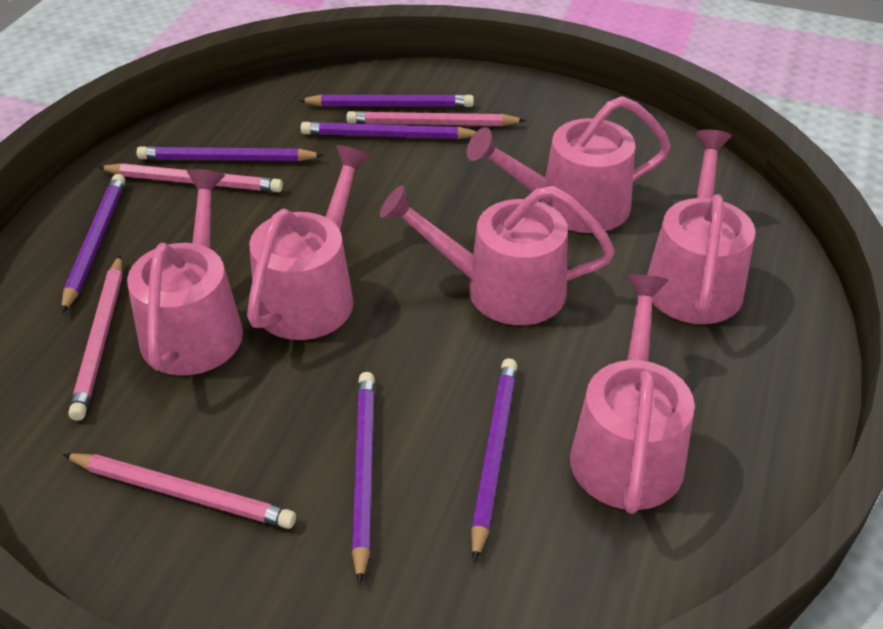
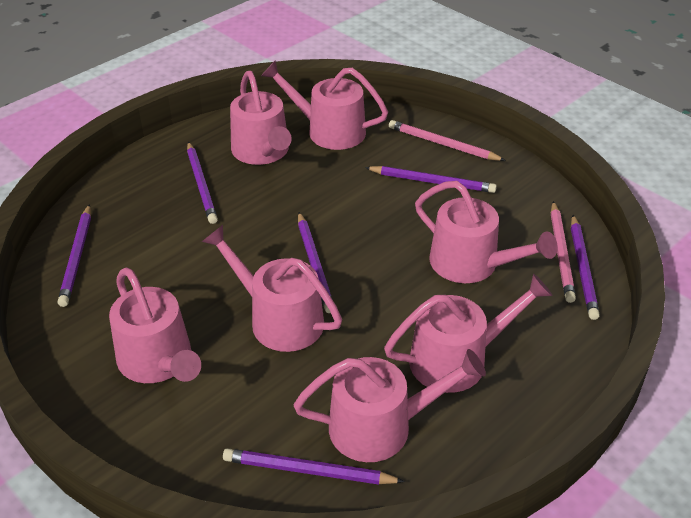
pink pencil: [63,453,296,529] [68,255,123,421] [98,163,283,192] [346,111,526,126] = 4 -> [389,120,506,161] [551,201,576,303] = 2
pink watering can: [127,169,243,376] [247,145,371,340] [380,185,615,325] [467,96,671,233] [570,274,695,514] [647,130,755,324] = 6 -> [109,267,201,383] [202,225,342,352] [230,71,292,165] [261,60,388,150] [294,349,486,462] [384,274,553,393] [415,181,558,283] = 7

